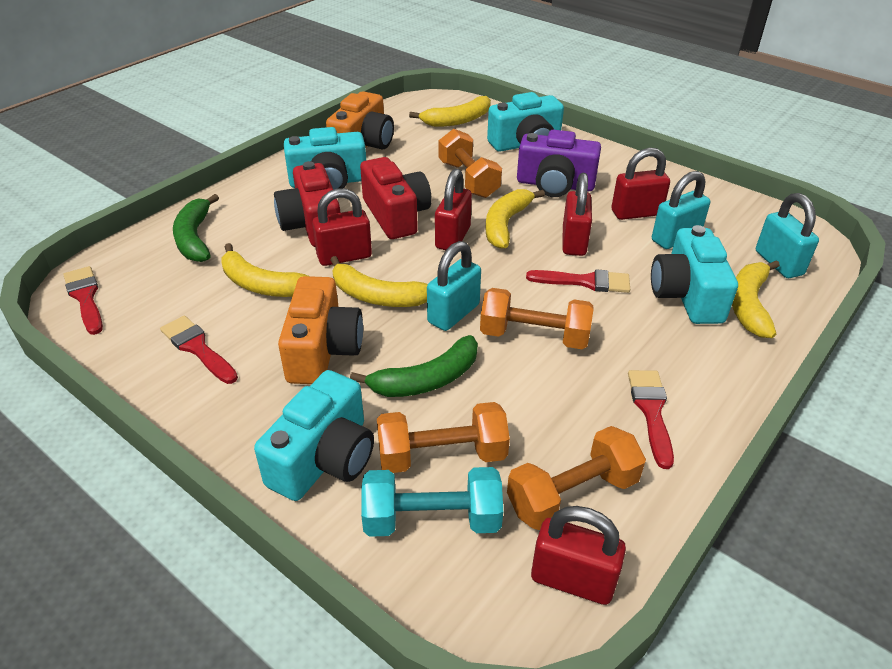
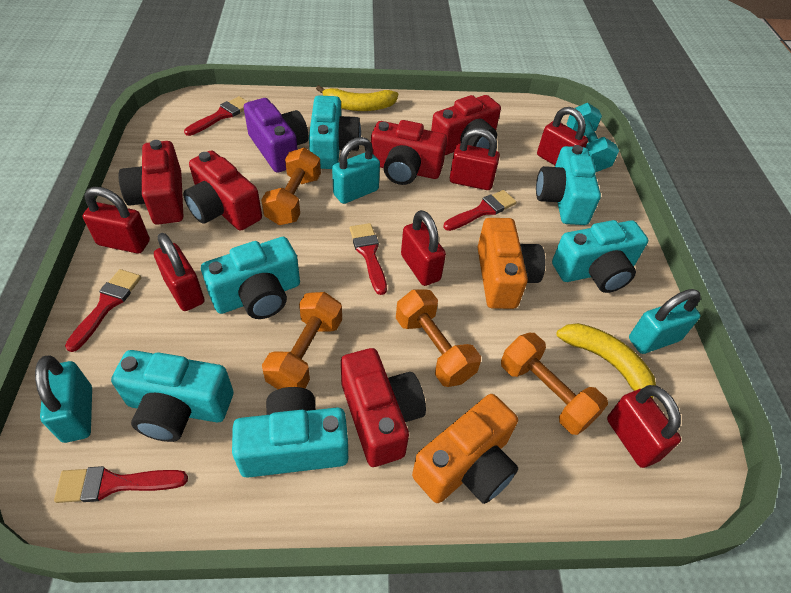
green banana: [173,194,219,262] [350,335,478,397] = 2 -> none = 0
red brush: [63,266,103,335] [160,315,238,384] [526,269,630,293] [628,370,674,469] = 4 -> [54,466,188,503] [65,269,141,352] [184,96,248,136] [350,223,387,295] [444,190,517,231] = 5
red camera: [274,161,340,247] [360,157,432,239] = 2 -> [118,140,183,225] [183,150,262,231] [341,348,426,467] [371,120,447,185] [431,95,501,155] = 5
red padlock: [312,188,372,266] [435,169,472,250] [531,506,626,605] [562,173,592,256] [611,148,670,220] = 5 -> [83,187,150,254] [154,233,204,311] [401,210,446,286] [450,128,500,190] [537,107,588,165] [607,385,681,468] = 6
turquoise camera: [254,370,374,501] [284,127,366,190] [487,92,564,152] [651,225,738,324] = 4 -> [111,350,233,442] [201,237,300,319] [232,387,348,478] [309,95,361,169] [536,145,601,225] [552,220,648,293] = 6
yellow banana: [222,243,308,297] [330,256,428,307] [409,96,491,127] [485,189,545,248] [732,260,780,338] = 5 -> [316,85,398,111] [557,323,656,399] = 2

